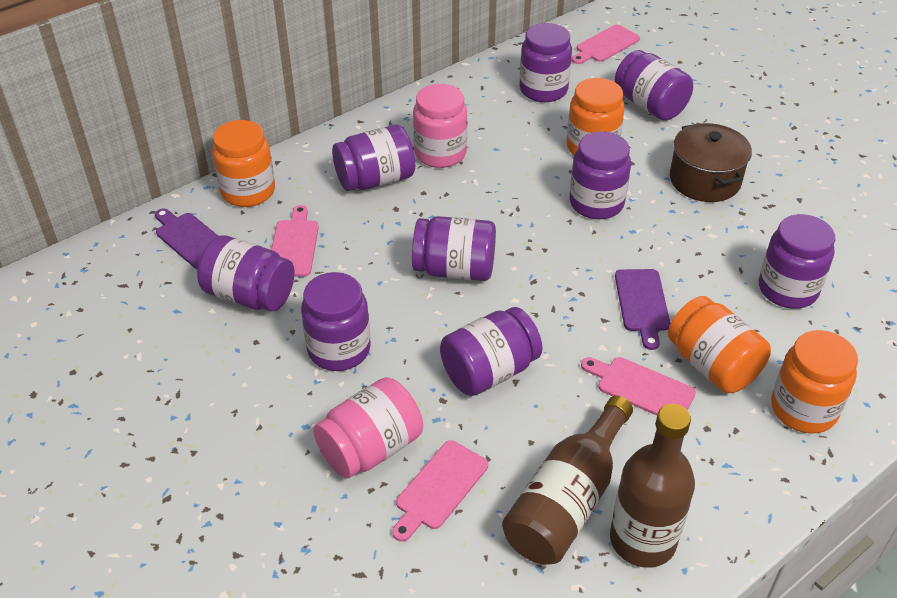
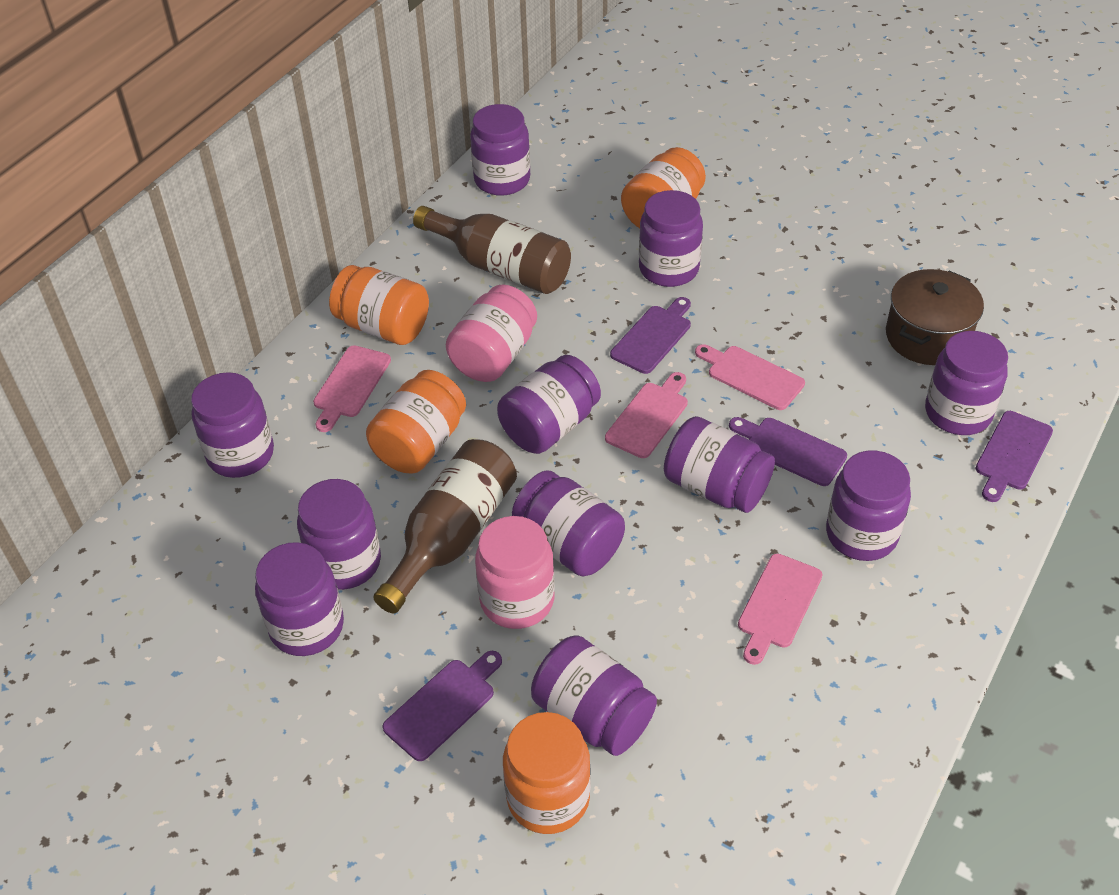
purple cutting board: [155,208,218,269] [615,269,670,350] = 2 -> [383,651,502,761] [610,297,691,374] [729,417,847,486] [975,411,1053,502] = 4
purple jar: [197,235,295,311] [301,272,371,371] [332,125,415,191] [412,216,496,281] [440,307,542,396] [519,23,572,102] [569,131,631,219] [615,50,693,120] [759,214,835,309] = 9 -> [191,372,274,478] [255,542,344,656] [297,479,381,590] [470,104,530,196] [497,355,601,454] [512,470,625,577] [531,635,657,756] [639,190,703,287] [664,416,775,513] [826,451,911,561] [925,331,1008,435] = 11

